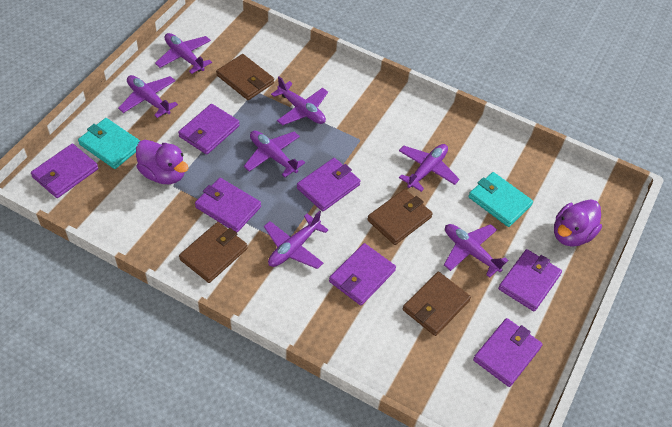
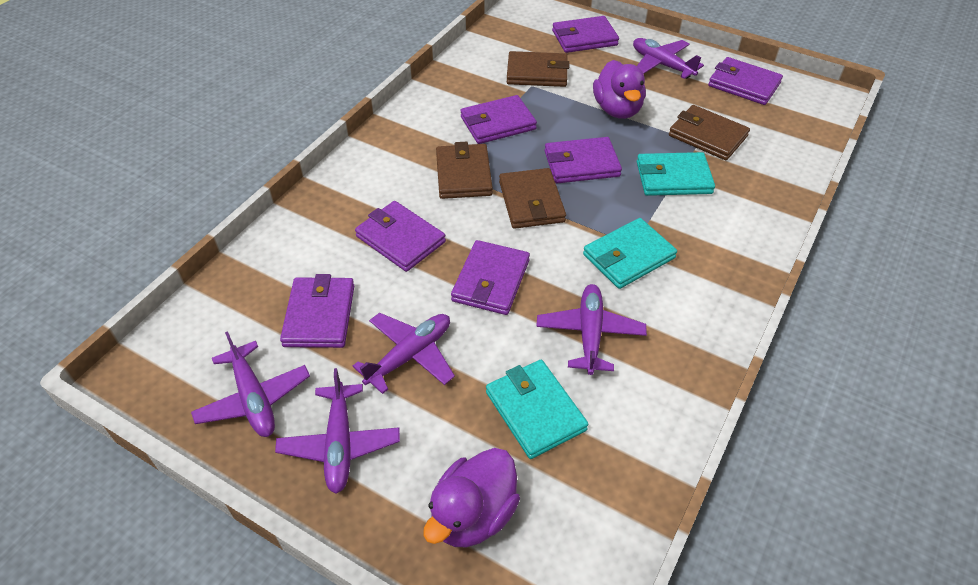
purple plane: [118,75,178,118] [155,33,212,74] [244,131,305,177] [264,211,328,269] [271,76,328,126] [399,144,460,192] [444,224,508,278] = 7 -> [191,331,310,437] [275,368,400,494] [353,313,455,394] [536,284,647,375] [633,38,704,79] = 5
turquoise wallet: [78,118,140,169] [468,172,533,227] = 2 -> [486,360,588,459] [583,218,677,289] [637,152,715,196] = 3

